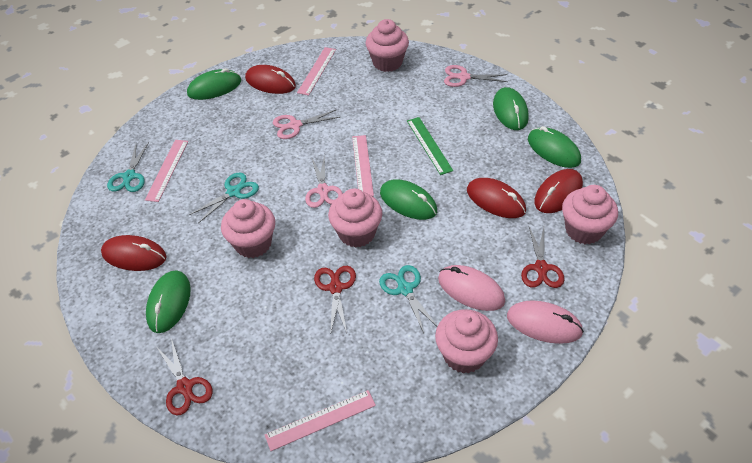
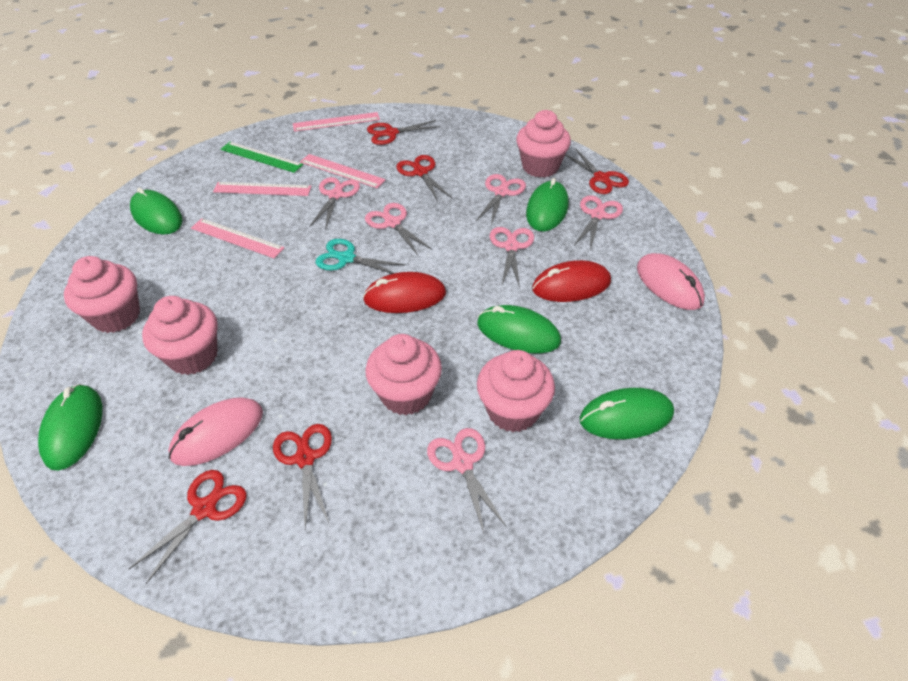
pink scissors: [273,109,340,139] [305,154,343,208] [444,65,508,87] = 3 -> [309,177,360,230] [365,203,432,255] [427,428,506,533] [475,174,526,225] [490,227,534,288] [574,195,623,251] = 6
red mouse: [101,235,167,271] [245,65,296,94] [467,178,526,218] [534,169,583,213] = 4 -> [363,272,446,313] [532,260,611,302] = 2
red scissors: [156,338,213,415] [314,266,356,335] [521,227,564,288] = 3 -> [129,470,247,584] [273,424,332,529] [367,120,440,145] [396,155,452,201] [565,148,629,194] = 5
turquoise scissors: [107,142,149,192] [189,172,259,223] [379,265,438,333] = 3 -> [316,239,406,274] = 1

